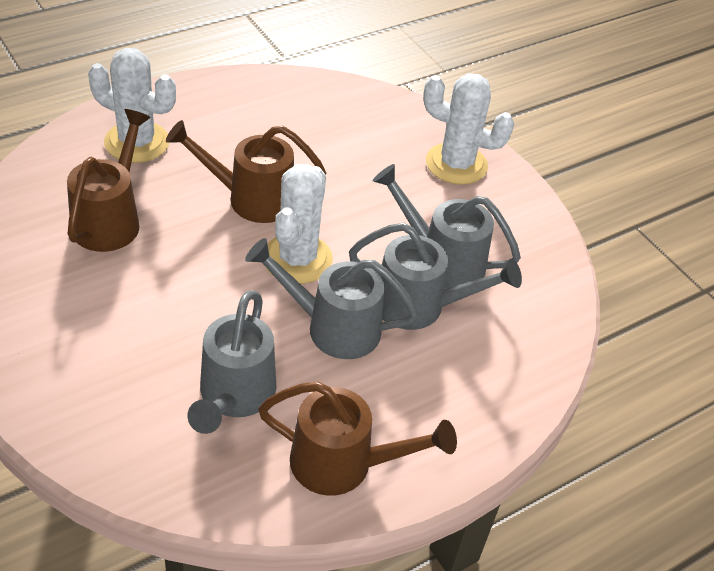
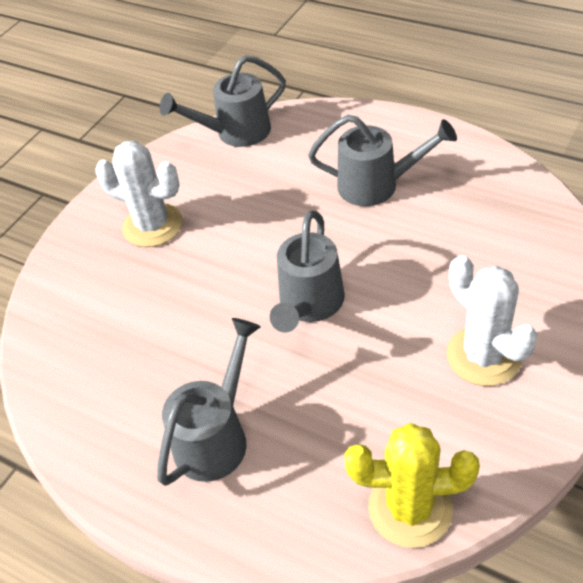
brown watering can: [67,109,151,252] [166,120,326,223] [258,382,457,496] = 3 -> none = 0
white cactus: [88,48,176,163] [266,164,333,284] [423,73,514,185] = 3 -> [95,141,183,247] [447,255,537,386] = 2
yellow cactus: none = 0 -> [344,423,480,548] = 1

